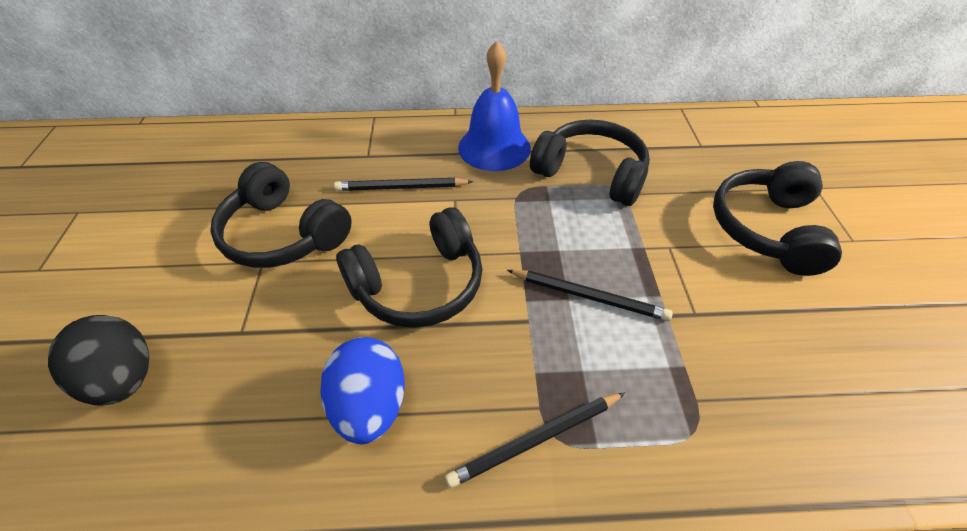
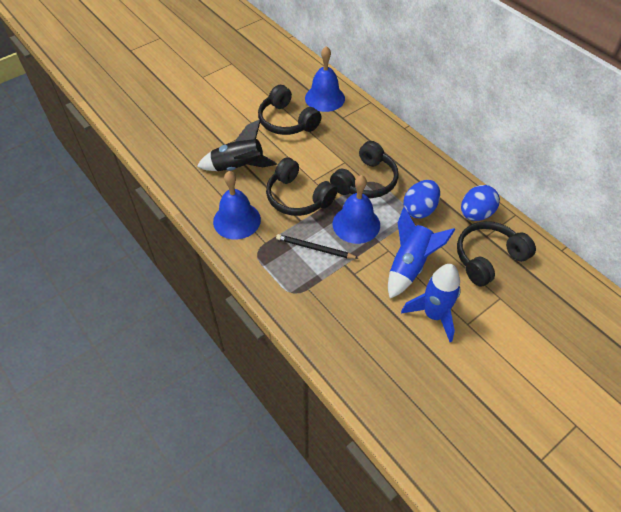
black egg: [48,315,149,406] = 1 -> none = 0
black pencil: [334,178,473,191] [445,393,625,488] [507,270,673,321] = 3 -> [276,234,359,259] = 1
black rocket: none = 0 -> [197,119,277,171] = 1
blue bell: [458,41,531,171] = 1 -> [213,171,261,240] [305,46,345,112] [333,175,380,244] = 3
blue egg: [320,337,405,444] = 1 -> [403,180,440,218] [461,185,500,221] = 2
blue rocket: none = 0 -> [388,207,455,298] [401,264,461,342] = 2

